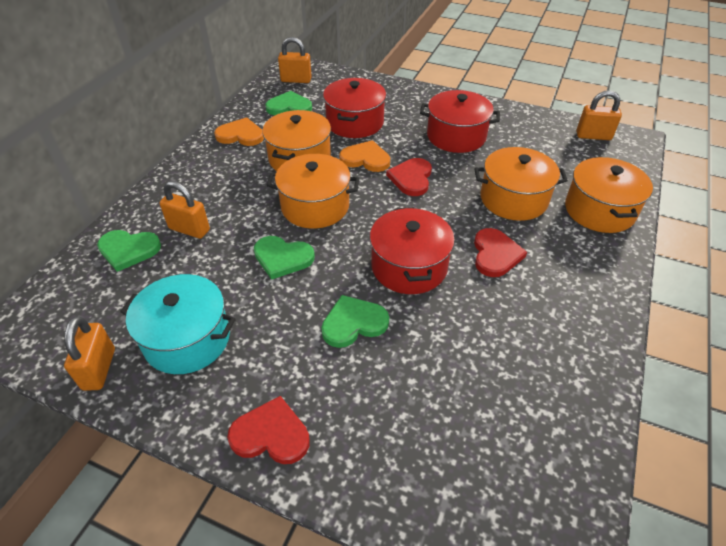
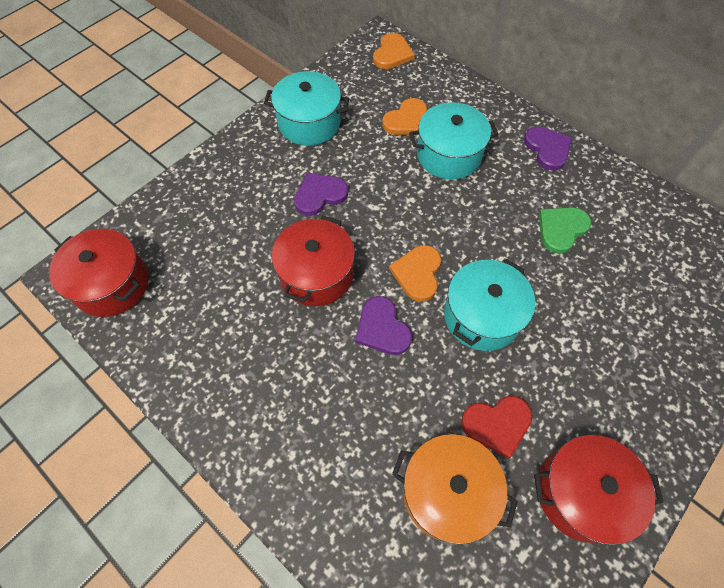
green heart: [97,230,161,272] [254,236,315,280] [265,91,312,115] [321,295,389,348] = 4 -> [539,208,591,254] = 1
orange heart: [214,117,264,146] [339,140,390,172] = 2 -> [373,33,415,69] [382,98,427,135] [389,245,441,302] = 3
orange padlock: [64,316,115,391] [160,181,210,239] [278,37,312,83] [576,90,622,140] = 4 -> none = 0
orange pot: [262,110,331,171] [267,154,359,229] [474,147,568,221] [565,157,653,233] = 4 -> [392,434,518,544] = 1
purple heart: none = 0 -> [294,173,348,216] [355,296,412,355] [524,126,572,171] = 3
red heart: [227,396,310,464] [386,158,432,196] [474,228,527,277] = 3 -> [461,396,532,459] = 1
turquoise pot: [120,274,236,374] = 1 -> [264,71,349,146] [409,102,498,180] [444,259,535,351] = 3

